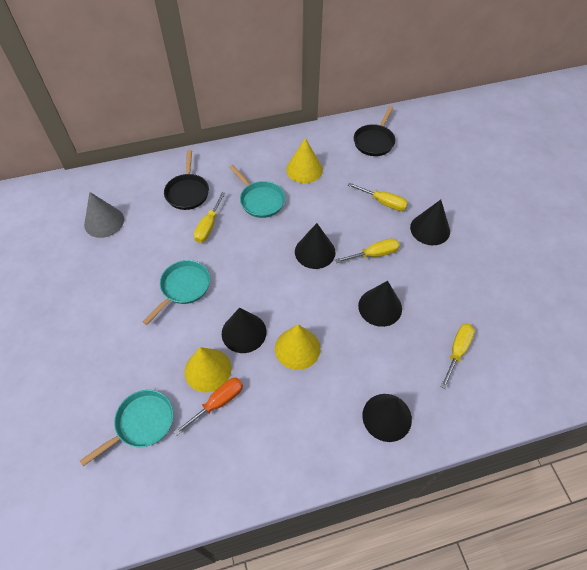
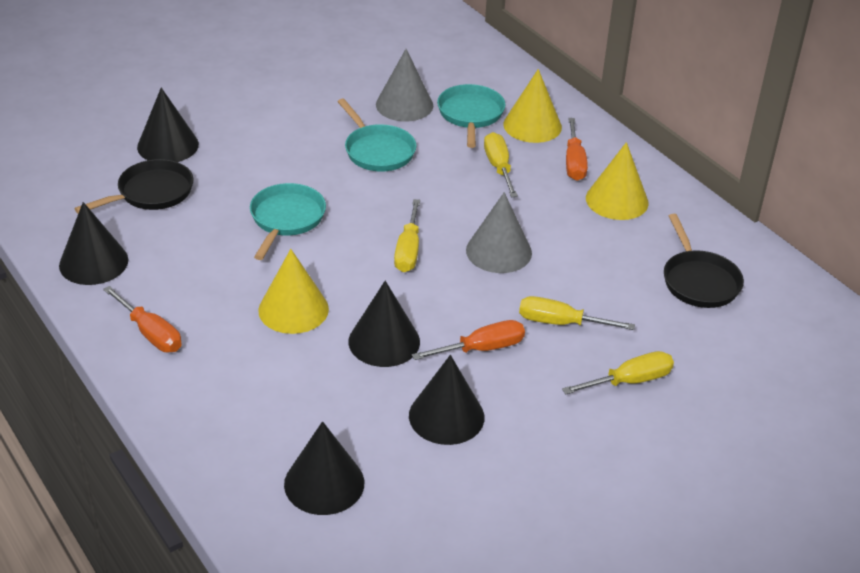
grey cone: [84,192,124,238] = 1 -> [376,49,433,121] [466,192,532,273] = 2
orange screwdriver: [174,378,243,436] = 1 -> [103,286,182,352] [412,320,525,360] [566,118,588,181] = 3

